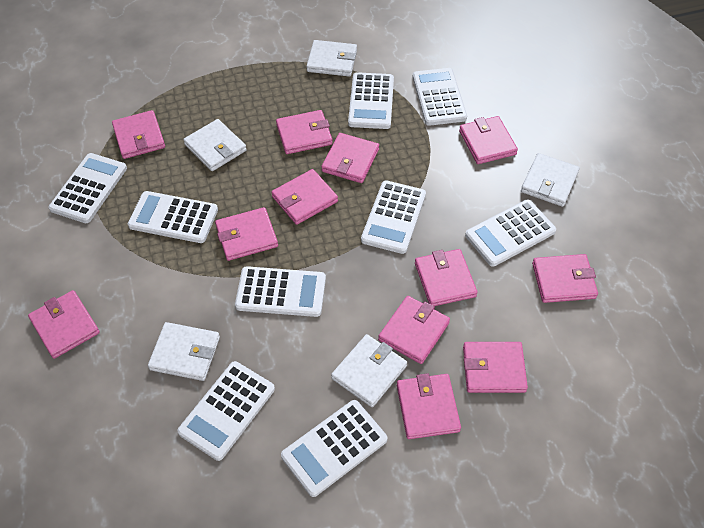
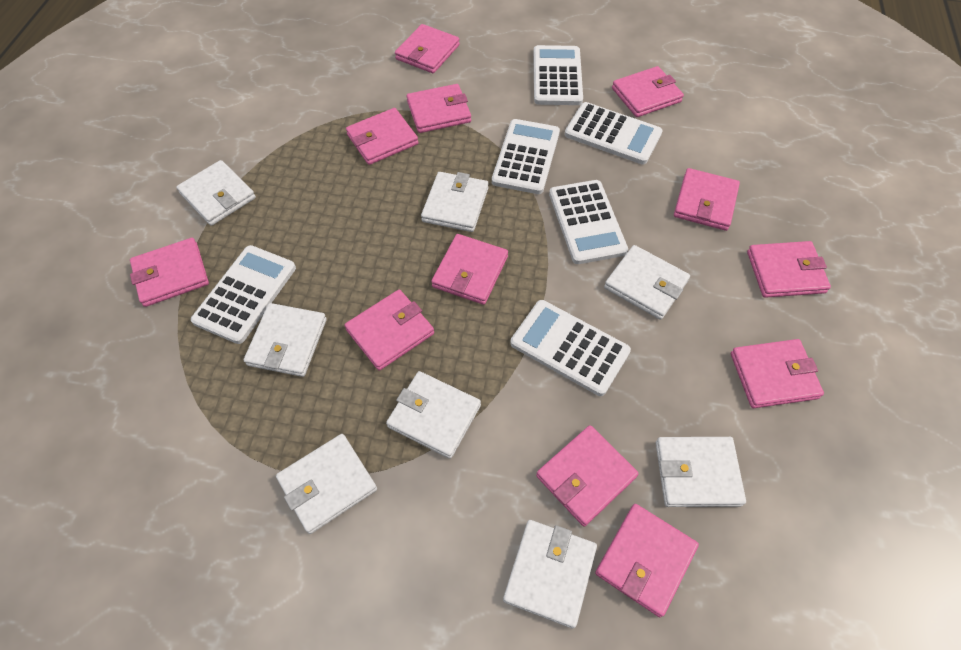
white calculator: [49,153,127,223] [128,191,218,243] [177,361,275,461] [235,266,326,317] [281,400,387,497] [348,72,394,129] [361,180,426,254] [413,68,467,126] [465,200,556,267] = 9 -> [191,245,296,344] [492,119,560,194] [510,300,631,396] [533,45,583,105] [549,180,628,264] [565,102,663,165] = 6
white wallet: [148,322,220,381] [183,119,247,171] [306,40,357,77] [331,334,407,407] [521,153,580,207] = 5 -> [176,160,256,226] [244,303,327,377] [276,434,377,534] [386,371,481,459] [421,172,489,232] [503,520,597,629] [604,245,690,320] [656,437,746,507] = 8

